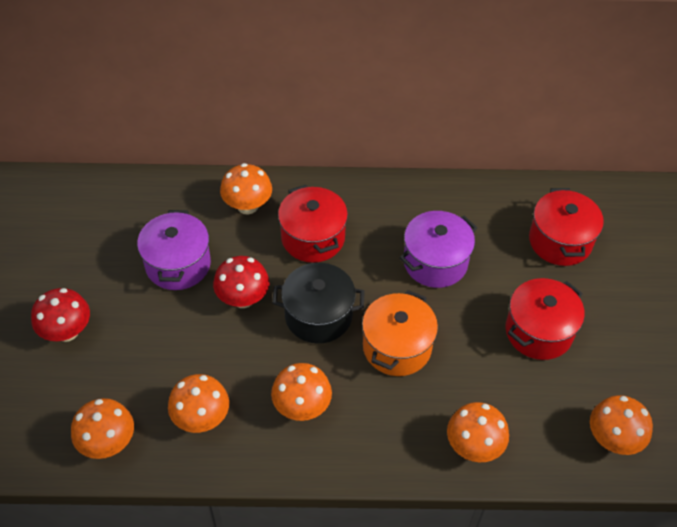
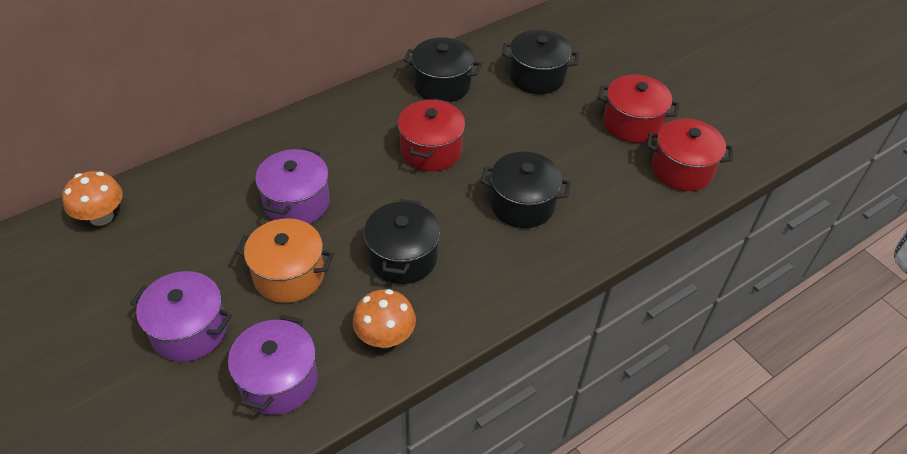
black pot: [272,263,365,344] = 1 -> [364,199,440,284] [403,37,482,102] [481,152,571,228] [502,30,579,94] = 4
orange mushroom: [71,398,134,459] [168,374,229,433] [220,163,272,214] [271,363,332,421] [447,402,509,462] [590,395,653,455] = 6 -> [62,171,123,226] [353,289,416,348] = 2
purple pot: [137,210,211,290] [399,211,477,288] = 2 -> [130,271,232,362] [228,315,318,415] [255,148,330,224] = 3
red mushroom: [31,288,90,342] [213,256,269,308] = 2 -> none = 0

